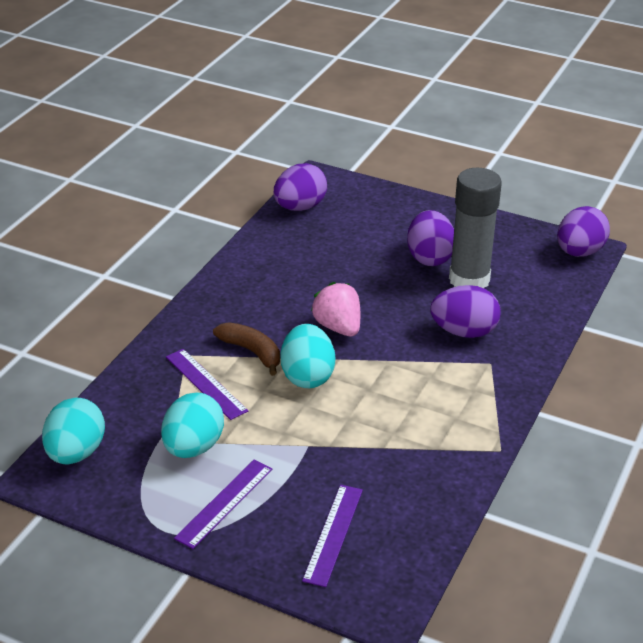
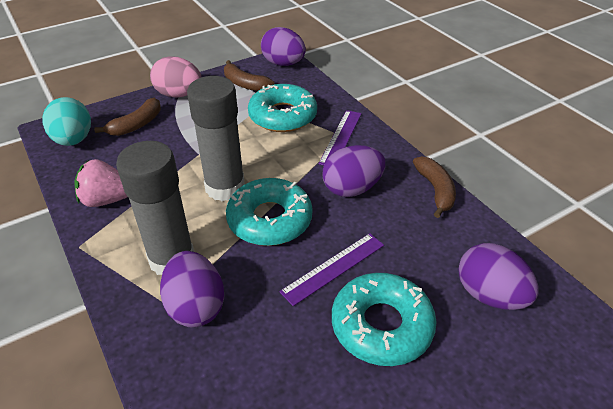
brown banana: [213,322,280,376] = 1 -> [94,98,161,136] [224,60,274,91] [413,156,456,218] = 3
grey glue stick: [449,168,502,288] = 1 -> [116,141,194,275] [187,76,245,201] = 2
pink egg: none = 0 -> [150,56,202,98] = 1
purple ruler: [166,349,248,420] [174,460,272,549] [302,485,363,587] = 3 -> [279,233,384,306] [318,110,362,165] = 2
turquoise donut: none = 0 -> [226,178,313,246] [248,84,317,132] [332,273,437,366] = 3
turquoise egg: [42,398,105,465] [161,392,224,458] [280,324,336,388] = 3 -> [42,97,91,146] = 1

